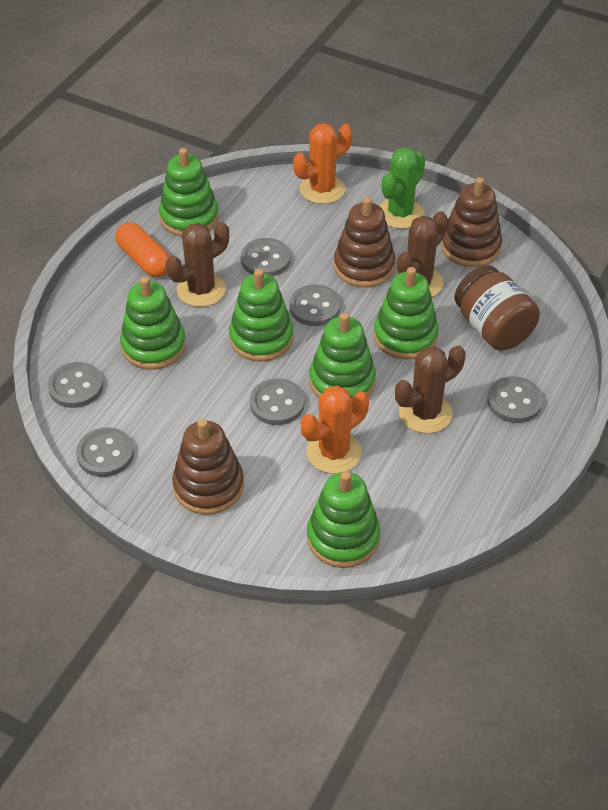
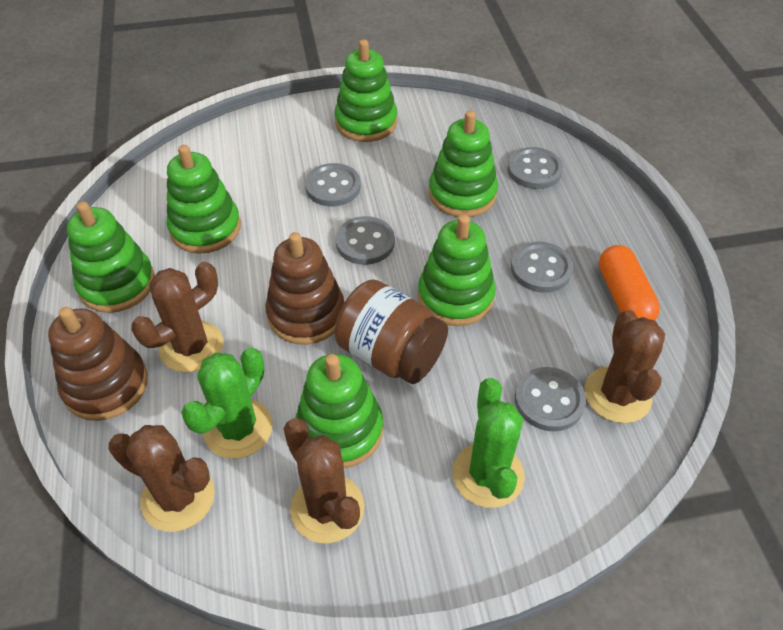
brown cactus: [166,222,229,307] [395,211,448,297] [395,345,466,433] = 3 -> [109,425,215,532] [131,262,223,373] [283,418,364,543] [584,310,665,423] = 4
brown stacking toy: [172,419,244,515] [334,197,395,287] [441,177,502,267] = 3 -> [48,307,148,421] [265,232,344,345] = 2
green cactus: [379,147,425,229] = 1 -> [181,348,272,459] [453,378,525,508] = 2
grey button: [48,362,103,408] [76,427,134,477] [241,238,290,277] [250,378,305,425] [289,284,341,326] [487,376,543,423] = 6 -> [305,163,361,206] [336,216,395,265] [507,147,563,189] [511,242,573,293] [515,367,586,431] = 5
orange cactus: [293,123,352,204] [301,386,369,474] = 2 -> none = 0

